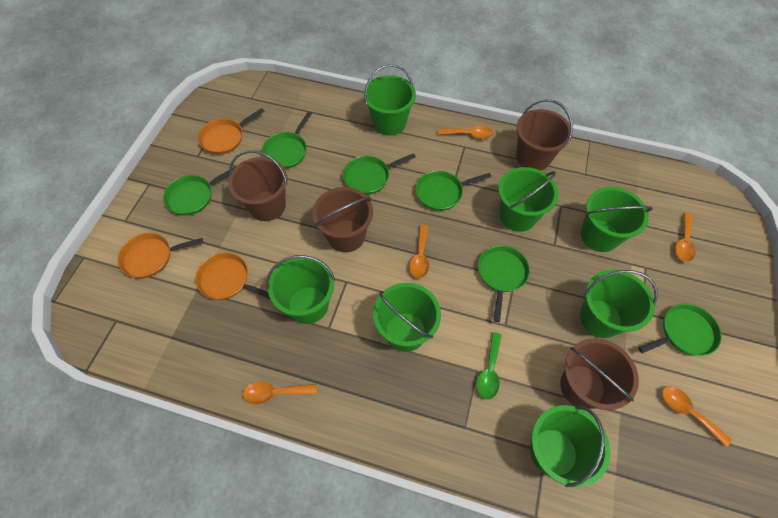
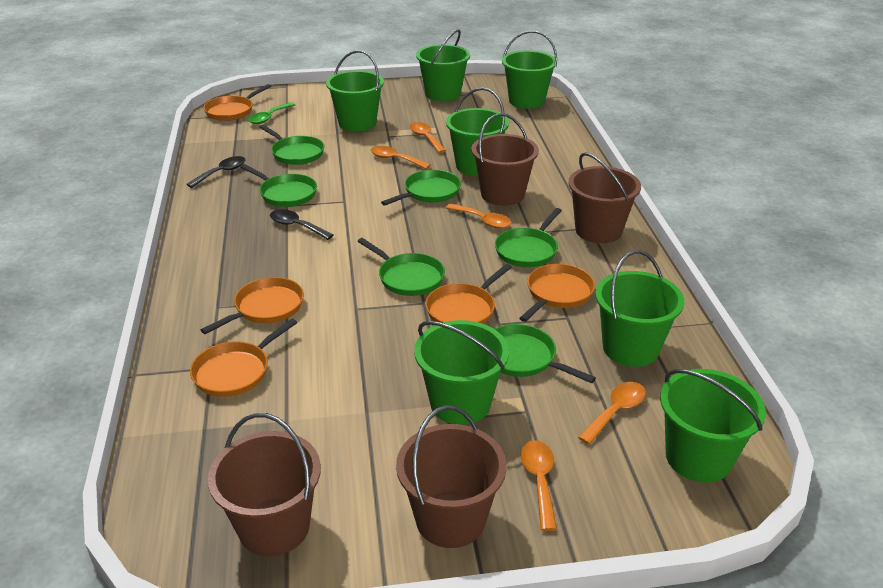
black spoon: none = 0 -> [186,156,245,188] [270,209,334,240] = 2
orange pan: [118,233,203,278] [195,253,271,300] [198,108,265,154] = 3 -> [190,319,297,397] [201,277,304,334] [203,84,271,121] [425,264,512,324] [519,264,595,322] = 5

